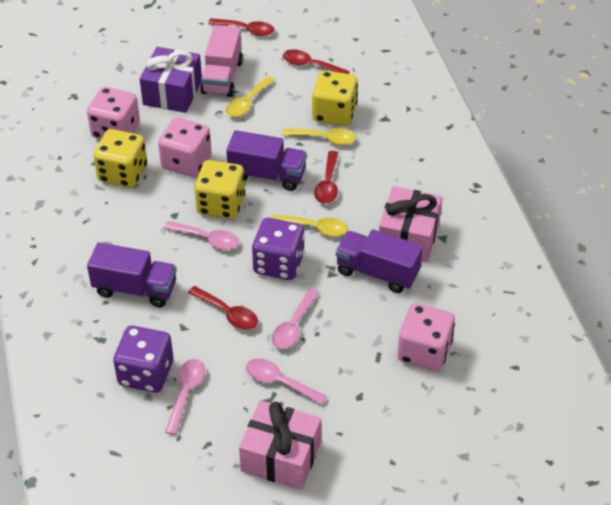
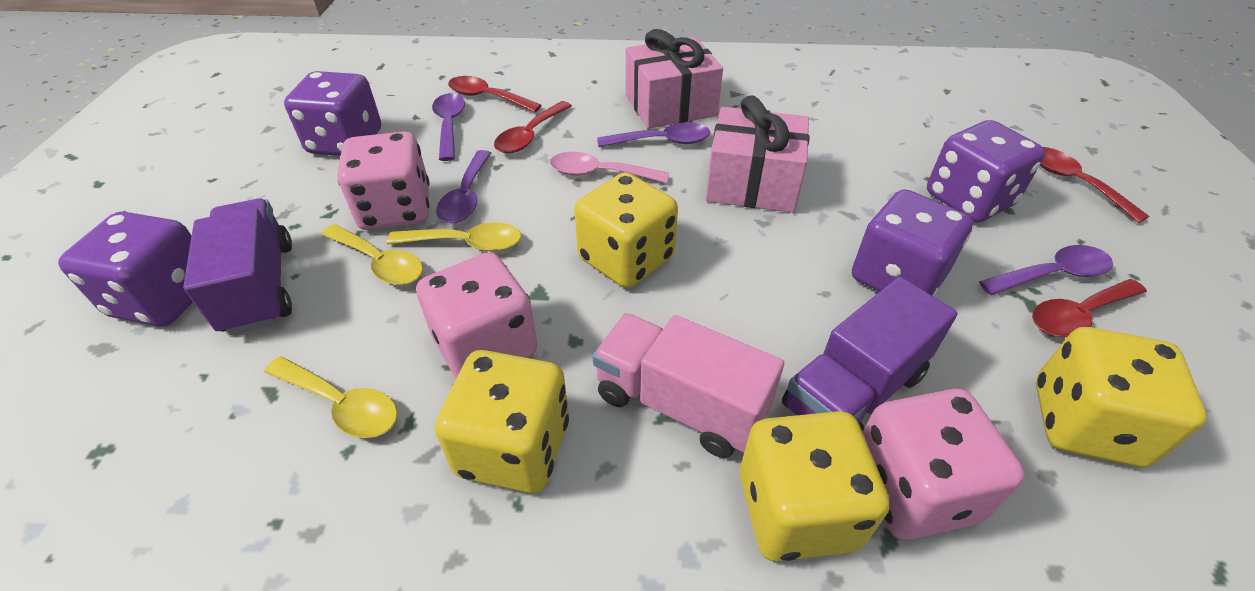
pink spoon: [164,221,239,250] [165,359,205,435] [246,358,327,405] [272,289,319,349] = 4 -> [550,152,669,183] = 1
purple dice: [113,326,173,393] [252,218,305,280] = 2 -> [58,212,193,326] [284,71,381,156] [852,189,973,297] [927,120,1045,222] = 4
purple gift: [140,47,202,113] = 1 -> none = 0
purple spoon: none = 0 -> [432,93,465,161] [436,150,491,223] [597,122,710,147] [979,245,1113,295] = 4
purple truck: [87,242,177,308] [226,130,307,191] [336,229,423,293] = 3 -> [183,199,292,335] [782,277,958,432] = 2
yellow dice: [93,129,147,188] [194,160,245,219] [312,71,358,126] = 3 -> [435,350,569,493] [574,172,678,288] [740,411,890,562] [1036,327,1206,467] = 4

